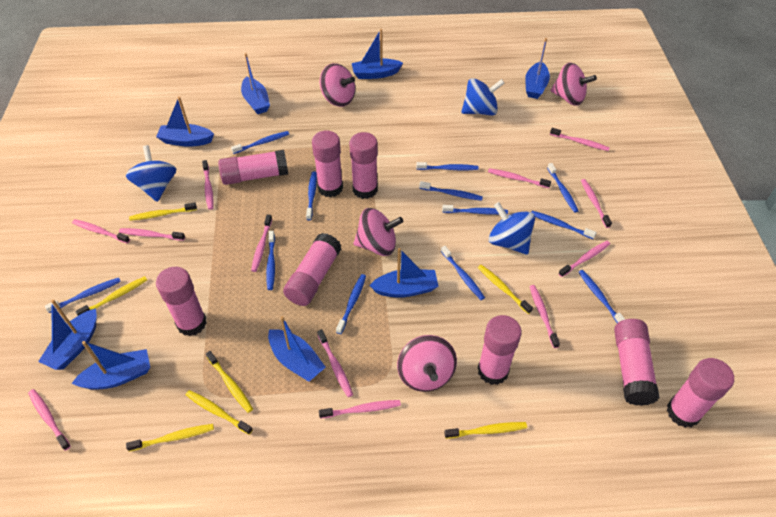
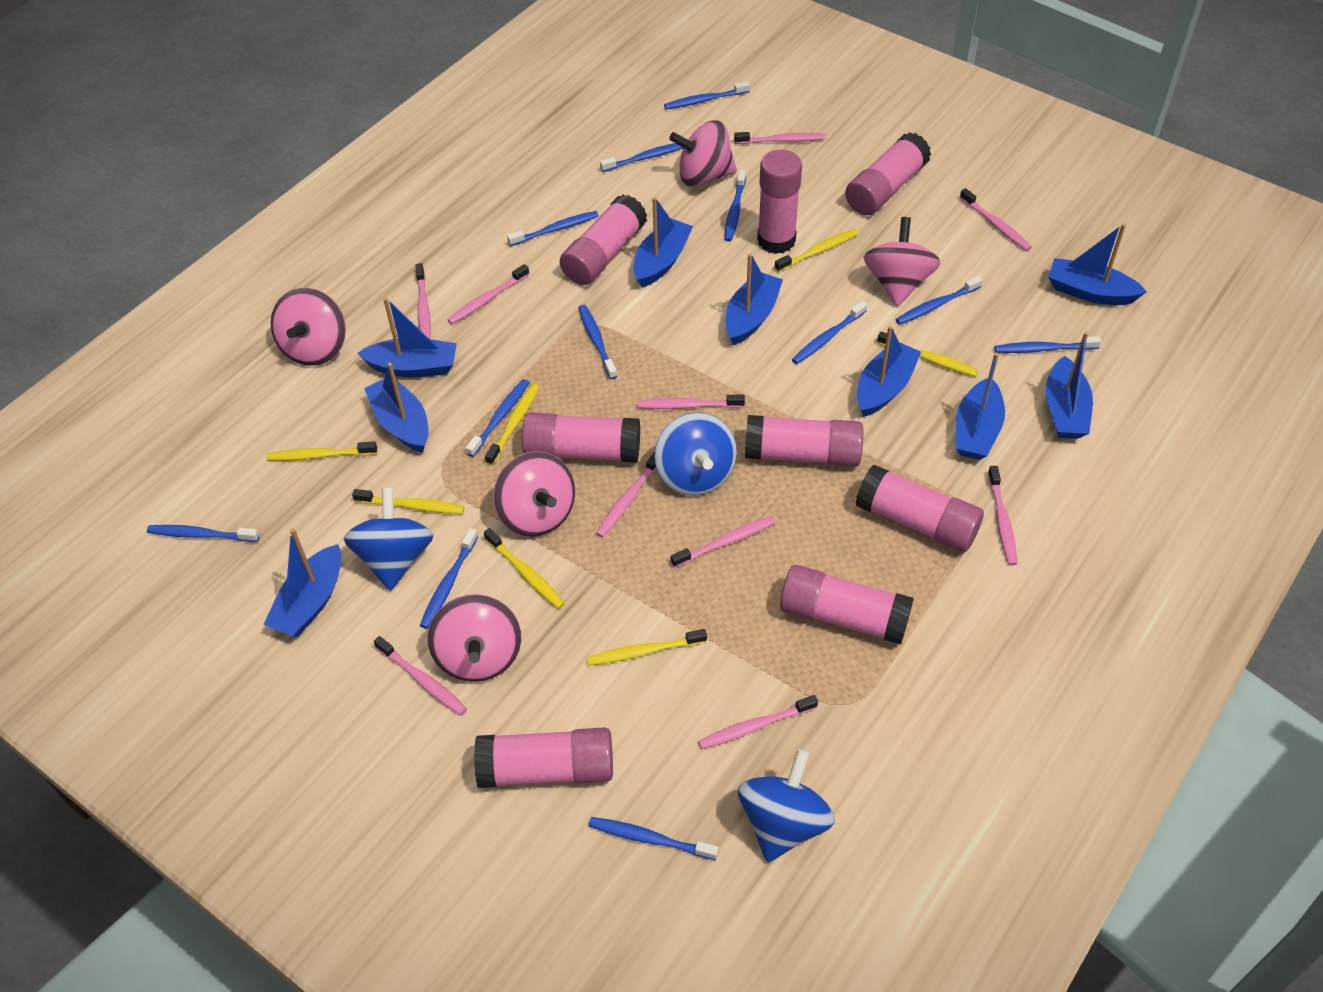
blue boat: [38,299,97,370] [72,341,150,390] [156,96,214,147] [241,53,270,114] [268,316,326,382] [352,29,403,79] [369,248,439,298] [525,38,550,99] = 8 -> [263,528,341,637] [358,297,457,377] [364,363,428,453] [633,197,693,287] [725,253,783,345] [857,326,921,417] [956,353,1005,460] [1046,332,1093,439] [1048,224,1147,305] = 9
pink spinning top: [320,63,355,107] [354,208,403,256] [397,335,457,392] [551,63,597,106] = 4 -> [271,288,346,366] [427,594,521,682] [493,451,575,537] [669,120,737,187] [864,217,940,306] = 5
pink toothbrush: [28,389,71,451] [72,219,130,244] [119,228,185,241] [202,160,214,210] [251,215,272,272] [317,329,353,397] [319,400,401,419] [488,168,551,188] [530,285,560,348] [550,128,610,151] [558,241,610,277] [581,179,612,228] = 12 -> [374,636,467,716] [415,263,431,339] [447,264,529,324] [596,452,656,538] [637,395,745,409] [671,516,776,567] [698,695,818,749] [734,132,826,144] [960,188,1032,251] [988,466,1017,565] = 10

